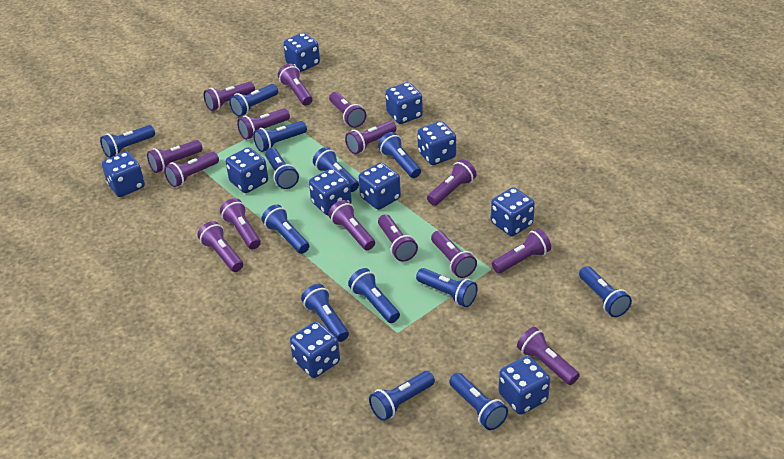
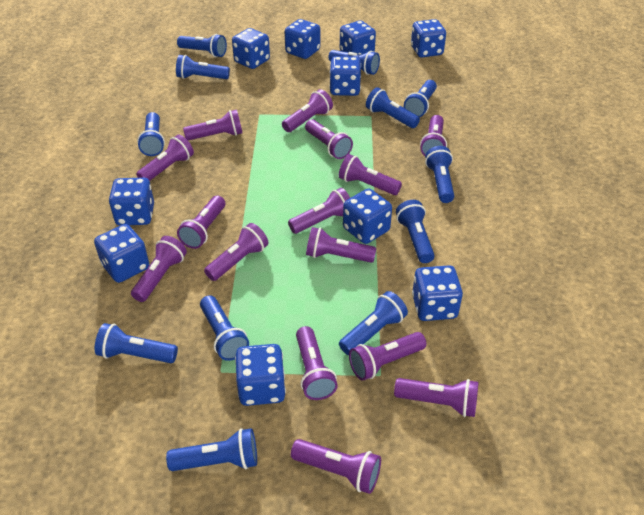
blue flashlight: [100,125,155,158] [229,84,278,117] [253,121,307,152] [262,204,309,254] [265,148,299,189] [301,284,349,342] [313,147,359,192] [348,268,400,323] [369,371,435,421] [378,132,421,178] [416,268,478,307] [449,373,508,430] [579,266,632,317] = 13 -> [95,323,178,363] [137,112,165,156] [166,428,257,471] [176,55,230,79] [177,34,227,57] [200,295,249,361] [329,50,380,75] [339,291,408,355] [366,87,420,128] [396,200,435,263] [404,80,437,117] [425,146,454,203] = 12

